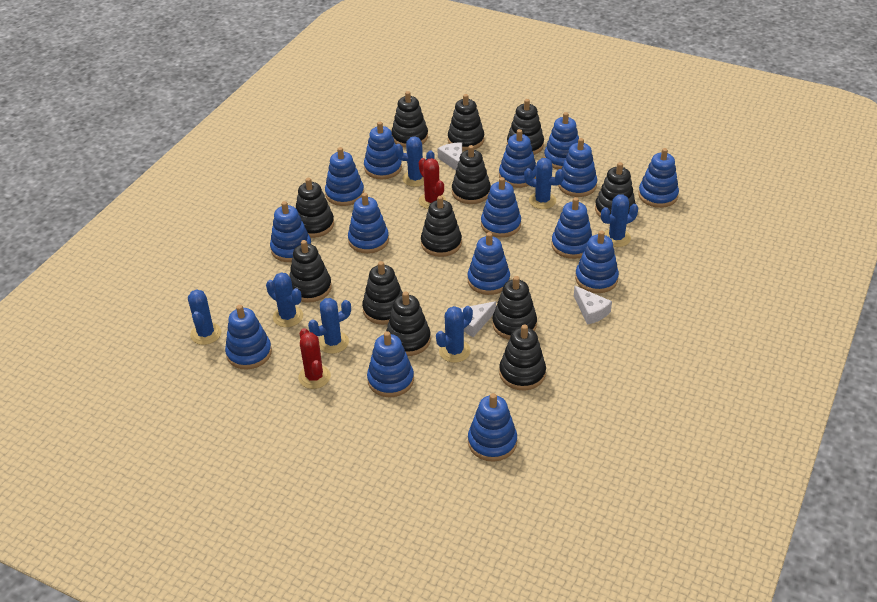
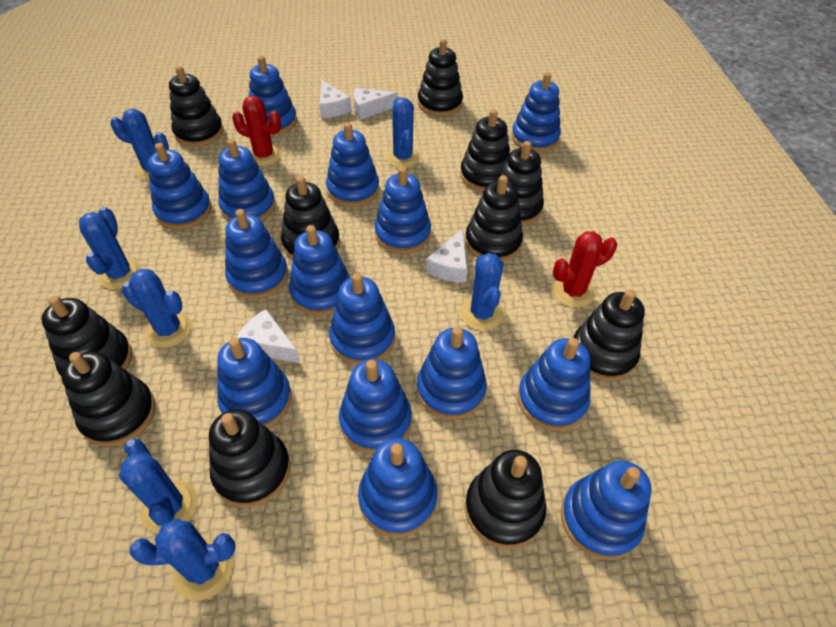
black stacking toy: [289,240,332,303] [296,178,334,238] [362,261,403,325] [386,291,431,356] [392,91,428,147] [421,196,462,257] [448,94,484,151] [452,145,491,204] [492,276,537,340] [499,324,546,390] [507,99,544,155] [595,162,636,218] = 12 -> [41,296,132,375] [61,352,156,446] [169,66,223,147] [209,410,291,507] [281,176,340,260] [418,39,463,117] [460,109,510,192] [465,175,523,262] [465,450,546,549] [496,141,544,226] [573,290,645,381] = 11
white cheese: [437,142,462,170] [460,301,496,337] [574,286,612,325] = 3 -> [237,309,301,363] [319,80,352,118] [354,88,398,120] [426,228,467,283] = 4

